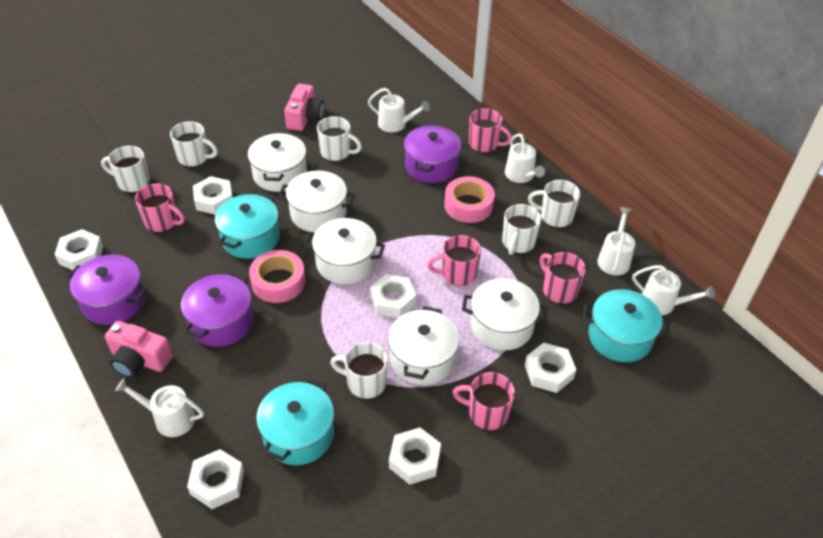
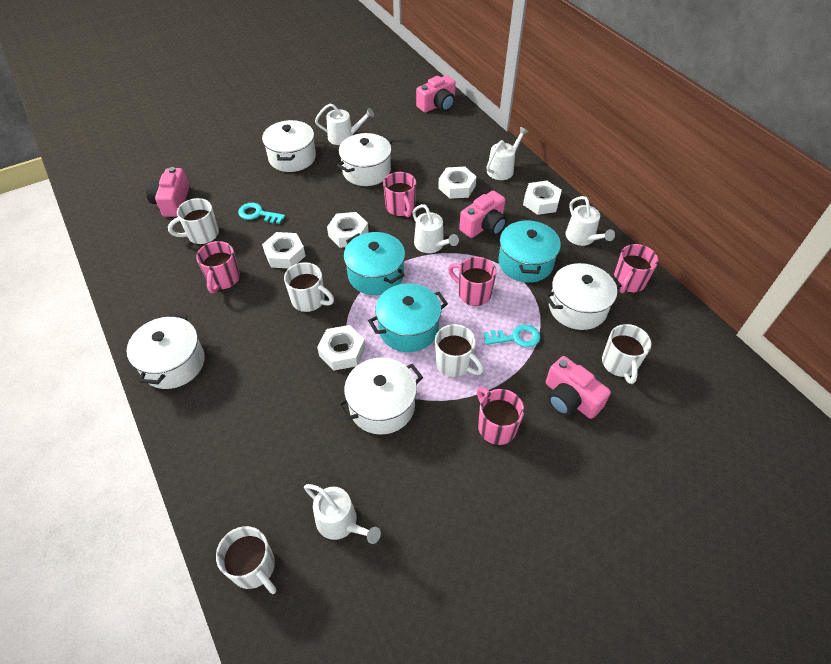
pink camera: [105,321,173,378] [284,84,324,131] = 2 -> [146,167,189,217] [416,75,456,113] [459,191,507,238] [546,356,611,419] = 4
pink tape: [249,250,306,303] [444,176,495,223] = 2 -> none = 0
purple pot: [66,254,147,325] [181,272,253,347] [404,125,461,183] = 3 -> none = 0
turquoise key: none = 0 -> [238,203,285,224] [483,324,540,348] = 2
white mug: [101,146,150,193] [170,121,218,167] [317,116,362,161] [330,342,388,399] [502,204,541,255] [528,180,580,228] = 6 -> [168,198,219,244] [216,526,277,594] [284,262,334,312] [435,324,484,377] [602,324,651,384] = 5
white nut: [55,229,103,270] [187,449,244,509] [193,176,233,214] [370,274,416,318] [389,428,441,485] [525,343,576,393] = 6 -> [262,232,305,269] [317,325,366,370] [327,212,369,248] [438,167,477,199] [523,181,562,215] = 5

